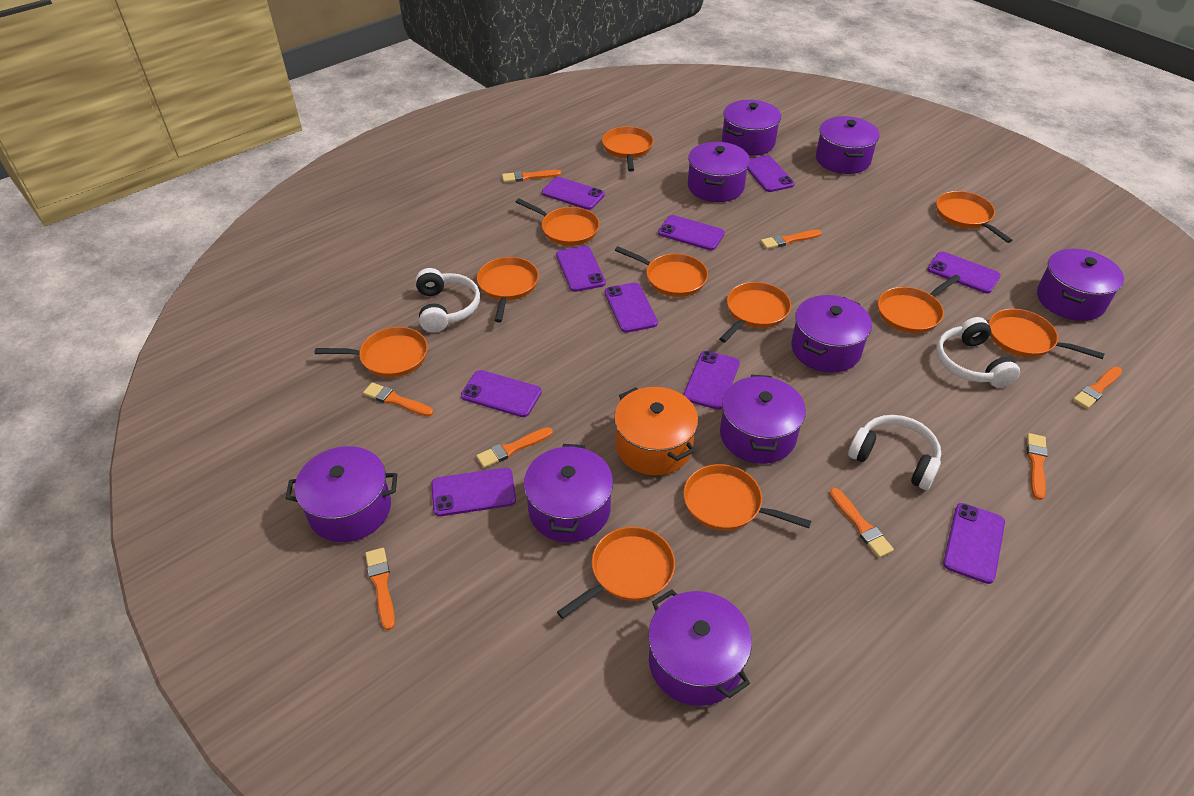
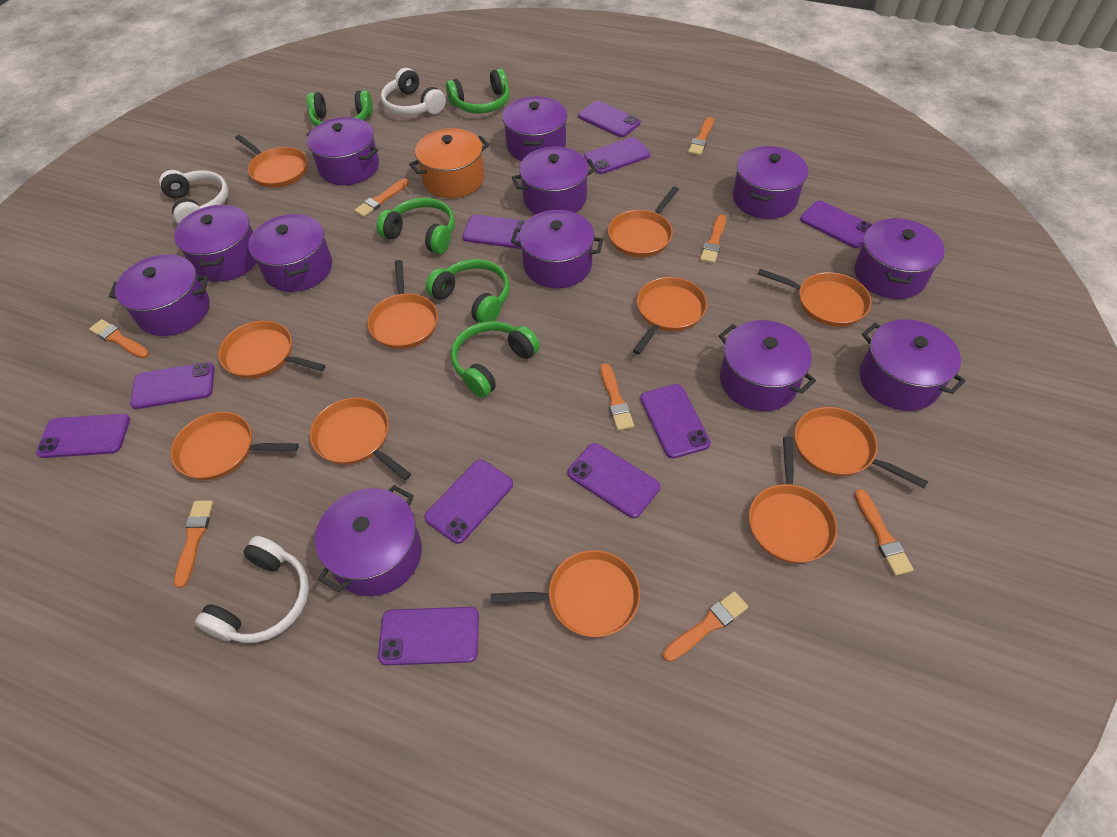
green headphones: none = 0 -> [307,90,373,127] [377,198,455,254] [426,259,509,323] [446,69,510,113] [451,321,540,398] = 5
purple pot: [285,446,397,542] [524,444,613,543] [648,589,752,706] [688,142,750,202] [720,375,806,464] [722,100,781,156] [791,295,872,373] [816,116,880,174] [1037,249,1124,321] = 9 -> [109,254,210,336] [174,204,257,282] [248,214,332,292] [306,117,379,185] [315,485,422,596] [502,96,567,161] [511,210,603,289] [512,146,597,214] [719,320,816,411] [733,146,808,219] [854,218,945,299] [860,319,966,411] = 12

